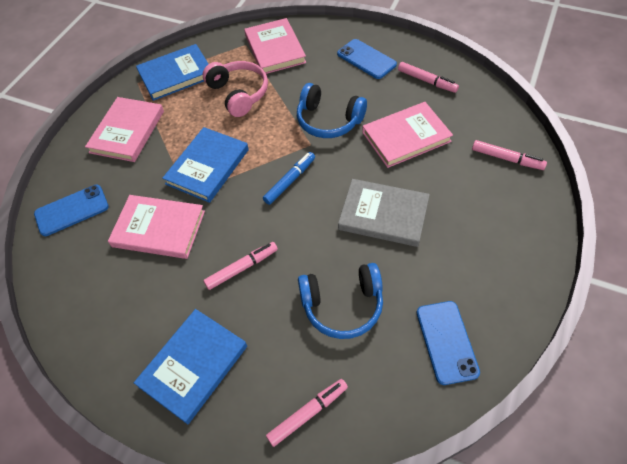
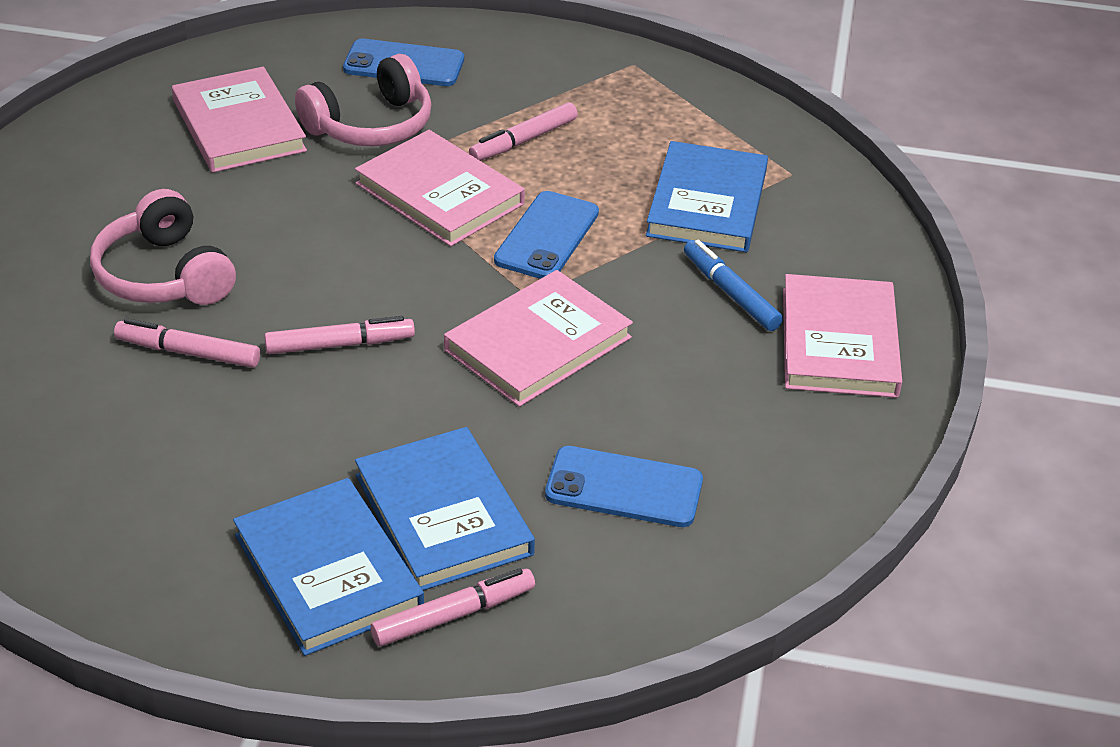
blue headphones: [297,83,367,138] [298,263,383,339] = 2 -> none = 0
grey book: [338,179,430,247] = 1 -> none = 0
pink headphones: [202,61,268,117] = 1 -> [90,189,236,305] [295,54,432,146] = 2

